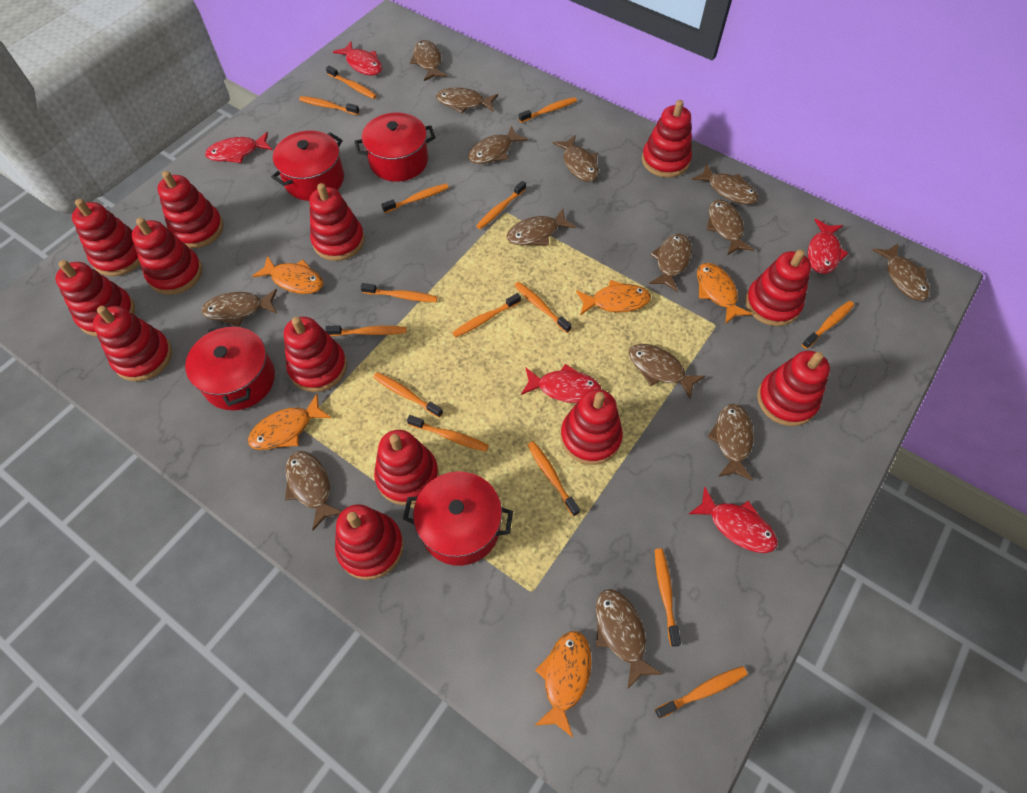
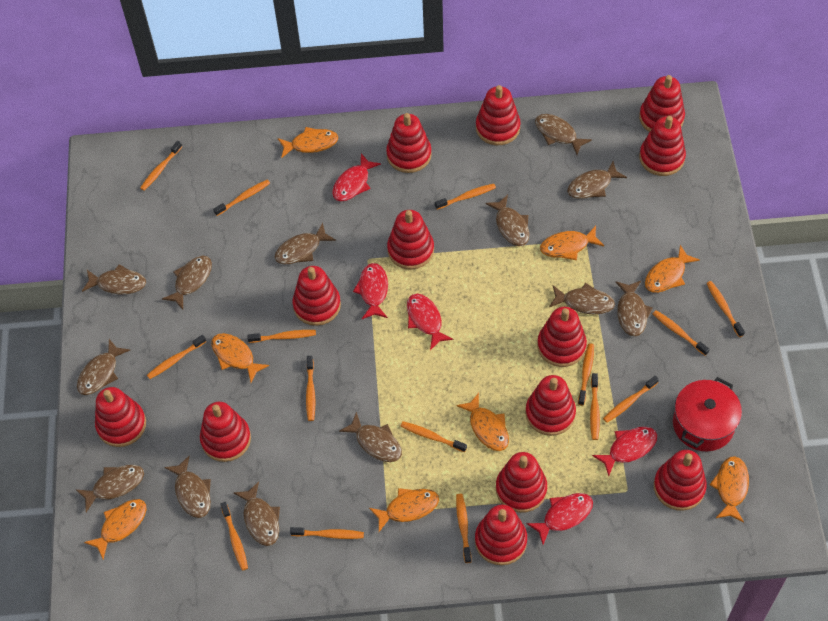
brown fish: [201,289,277,326] [285,451,342,531] [410,40,447,81] [436,87,498,113] [468,126,528,164] [507,209,576,245] [552,135,599,182] [596,589,663,690] [629,344,706,399] [649,234,692,292] [692,164,759,205] [707,200,754,255] [707,404,754,481] [873,243,930,301] = 14 -> [76,465,144,512] [77,339,130,395] [82,264,146,294] [162,256,212,310] [164,456,211,518] [233,482,280,546] [275,223,336,264] [339,412,402,462] [485,195,529,246] [535,114,592,155] [549,283,615,315] [567,161,627,199] [615,281,653,336] = 13
orange fish: [248,394,331,450] [252,255,323,294] [534,631,592,737] [576,280,651,316] [697,263,752,323] = 5 -> [84,499,146,559] [211,333,269,383] [278,127,338,158] [369,488,439,532] [456,393,509,451] [540,226,604,260] [645,245,700,293] [710,456,749,523] = 8
red pot: [185,323,275,410] [271,131,344,201] [354,113,436,182] [403,471,513,566] = 4 -> [673,377,742,451] = 1

